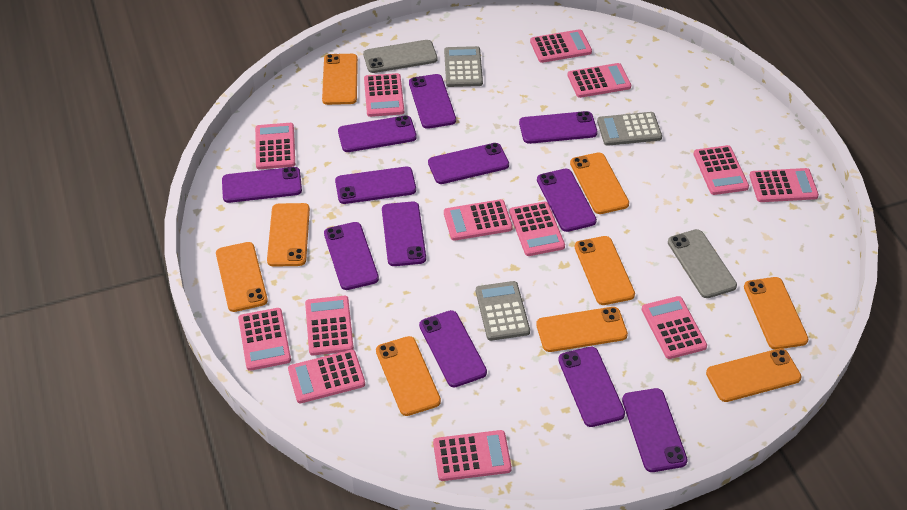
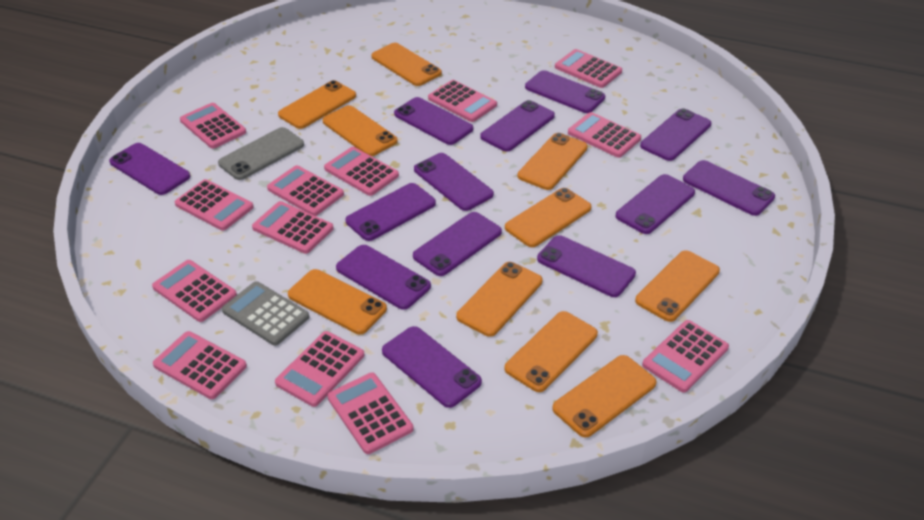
grey calculator: [444,46,483,87] [476,281,530,341] [597,112,662,146] = 3 -> [222,281,309,346] = 1
grey phone: [363,40,437,73] [668,229,737,298] = 2 -> [218,127,304,180] = 1
orange phone: [216,242,268,312] [267,203,310,267] [322,54,358,105] [376,336,441,416] [536,307,628,352] [570,153,629,214] [575,236,635,305] [706,348,802,402] [744,277,808,349] = 9 -> [278,80,356,129] [288,269,387,334] [323,105,398,156] [371,43,442,86] [456,262,542,337] [504,311,598,392] [505,188,591,247] [517,133,588,190] [552,355,657,437] [635,250,720,322] = 10
purple phone: [222,167,302,203] [324,222,379,290] [335,167,416,204] [338,115,417,152] [382,202,426,266] [409,74,456,129] [419,310,487,387] [428,143,509,184] [519,111,598,144] [537,169,597,232] [558,347,625,427] [622,388,688,472] = 12 -> [109,143,191,195] [336,245,431,310] [345,183,436,241] [382,326,482,408] [394,97,473,145] [413,212,502,276] [414,153,494,211] [480,100,555,151] [525,70,605,113] [537,235,636,297] [616,174,695,234] [640,108,711,161] [683,160,775,216] = 13

